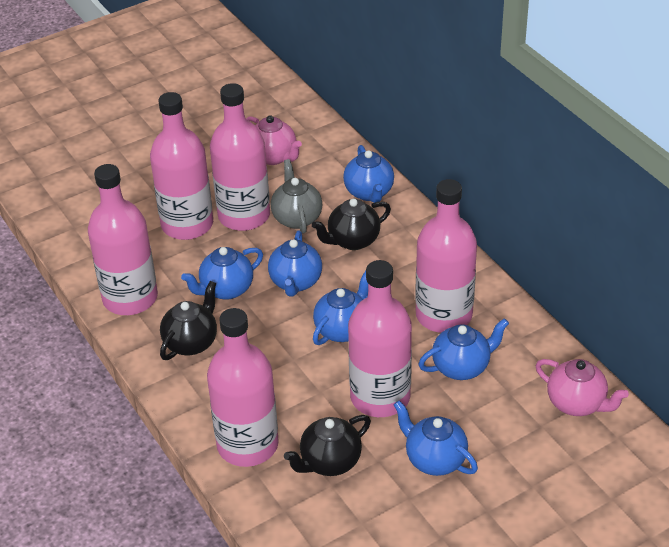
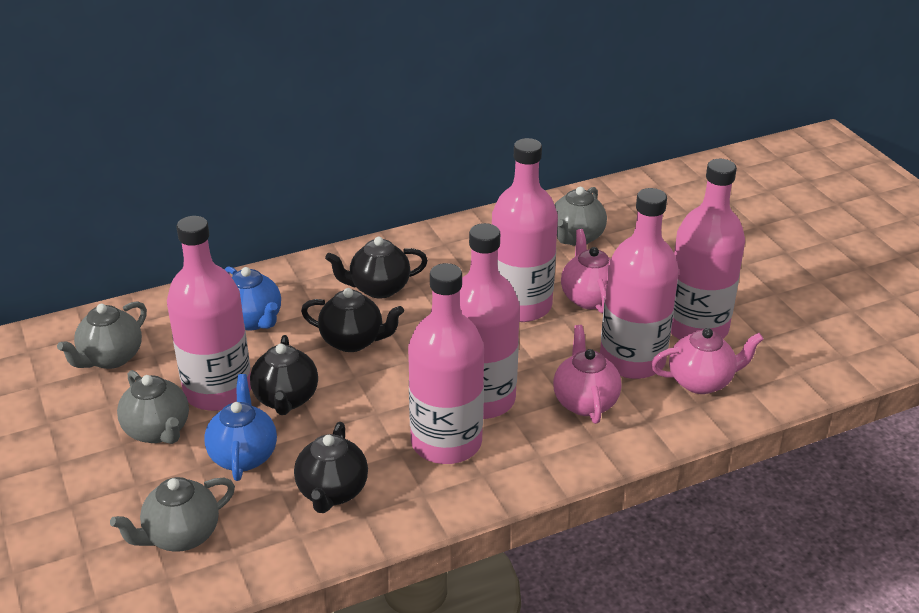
black teapot: [160,281,217,360] [284,415,371,476] [312,198,391,250] = 3 -> [250,335,318,415] [294,422,368,513] [301,288,404,352] [325,237,428,299] = 4
blue teapot: [181,247,263,300] [268,230,322,297] [313,271,368,345] [343,145,394,203] [394,400,478,476] [418,318,509,380] = 6 -> [204,374,277,481] [224,266,281,331] = 2
grey teapot: [271,159,322,234] = 1 -> [57,301,147,369] [110,477,235,552] [117,370,189,444] [554,187,607,246] = 4
pink teapot: [246,115,302,165] [535,359,629,416] = 2 -> [553,325,622,424] [561,229,610,313] [651,328,764,394] = 3

